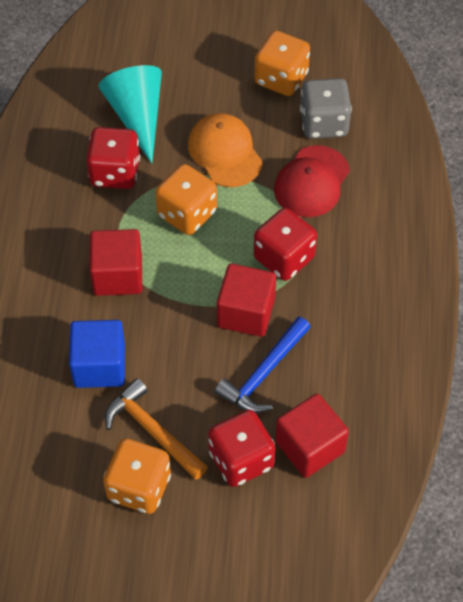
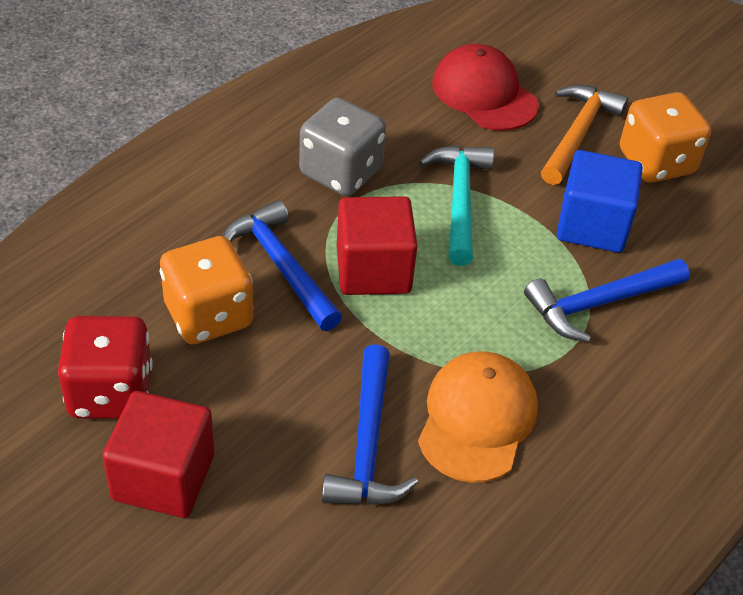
blue hammer: [215,317,311,413] = 1 -> [223,200,342,331] [322,344,418,505] [524,259,689,342] = 3
orange dice: [103,439,171,514] [155,164,217,235] [255,30,310,96] = 3 -> [160,236,253,344] [620,92,711,183] = 2
red cube: [89,229,142,296] [217,264,276,337] [275,394,349,478] = 3 -> [102,391,214,518] [337,196,417,295] = 2
red dice: [86,127,140,189] [208,410,275,487] [254,208,317,281] = 3 -> [58,316,153,419] = 1
turquoise cone: [99,65,162,164] = 1 -> none = 0
turquoise hammer: none = 0 -> [419,146,494,266] = 1

